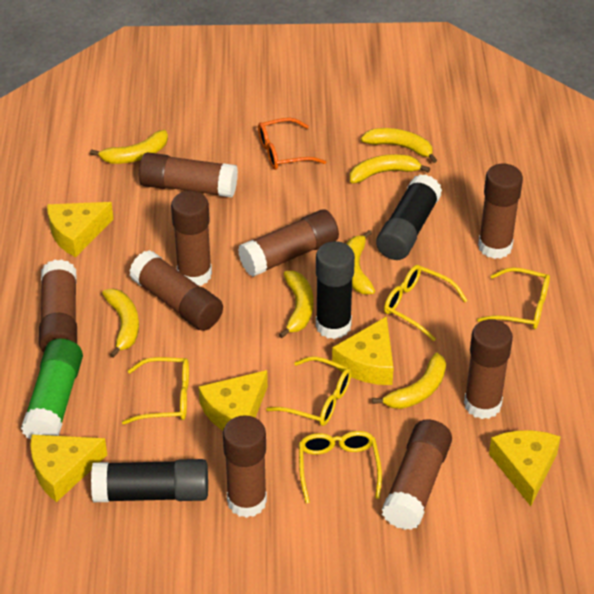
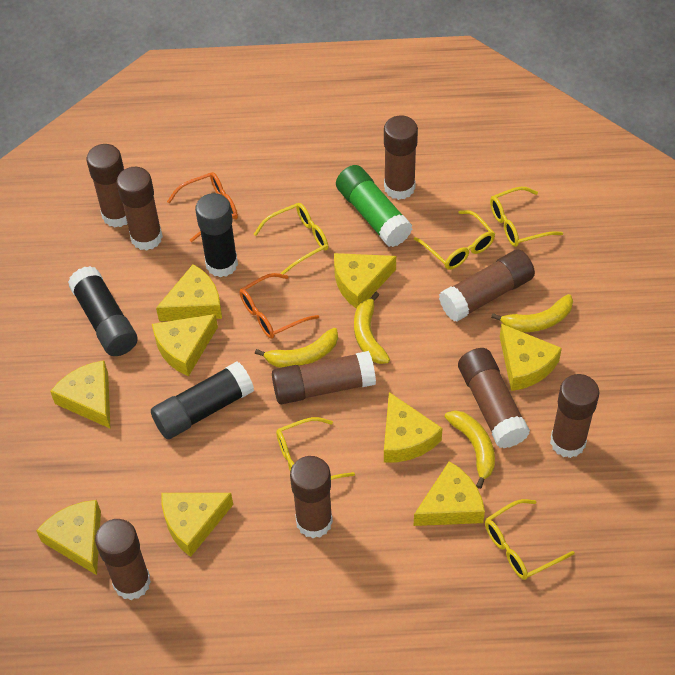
orange glasses: [258,118,326,170] = 1 -> [167,172,238,242] [239,273,319,339] = 2
yellow banana: [90,130,168,164] [102,288,139,358] [279,271,313,338] [346,230,375,294] [350,154,430,183] [361,128,437,163] [372,353,446,409] = 7 -> [255,328,338,368] [354,292,390,364] [445,410,495,489] [491,294,573,332] = 4
yellow cheese: [30,435,107,502] [47,202,113,257] [199,370,268,430] [332,316,393,385] [489,430,561,506] = 5 -> [36,500,101,575] [50,360,110,428] [152,314,218,377] [156,264,222,321] [161,493,233,557] [334,253,396,309] [384,392,443,463] [414,461,485,526] [500,324,562,391] = 9

